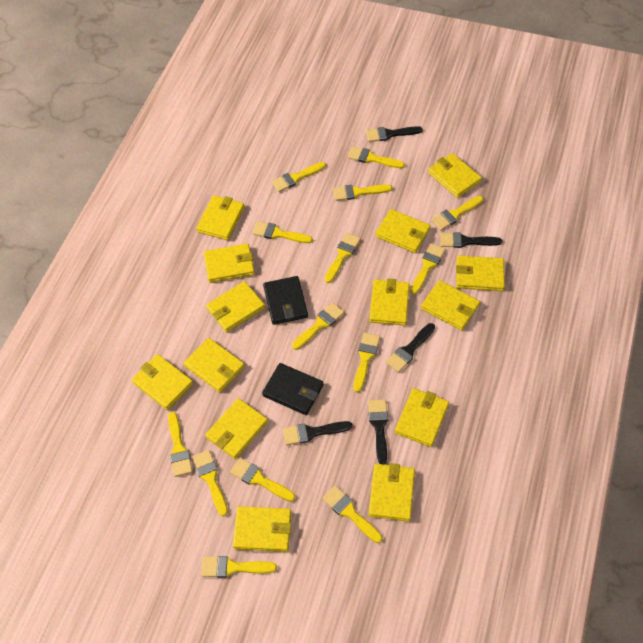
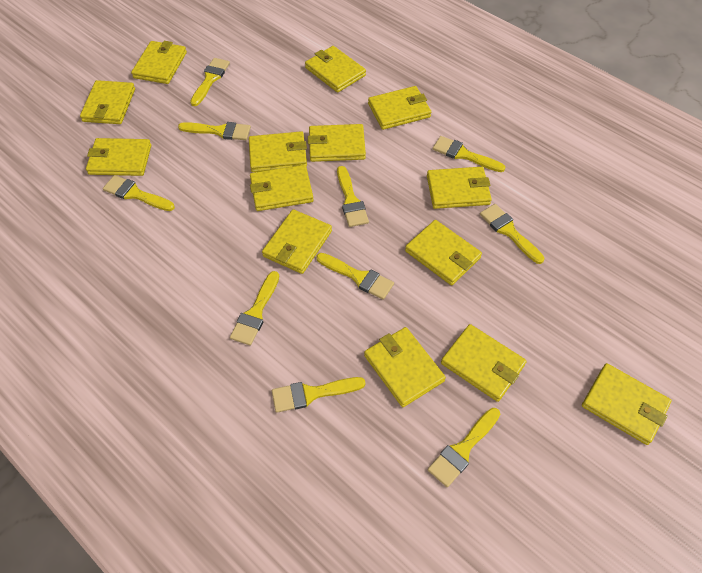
black brush: [283,421,352,445] [366,126,423,142] [368,399,388,465] [386,323,435,372] [440,232,502,248] = 5 -> none = 0
black wallet: [262,363,324,415] [263,276,308,325] = 2 -> none = 0
yellow brush: [168,412,193,477] [192,450,228,516] [201,556,277,578] [230,458,295,502] [252,221,313,243] [272,162,326,192] [292,303,344,350] [322,485,383,543] [325,233,361,283] [333,184,392,201] [347,146,405,168] [354,333,380,392] [411,243,445,294] [431,196,483,230] = 14 -> [103,175,175,211] [178,122,251,140] [190,58,230,106] [230,271,279,346] [272,377,366,413] [316,253,394,300] [337,166,369,227] [428,408,500,487] [433,136,506,172] [480,204,544,264] = 10

